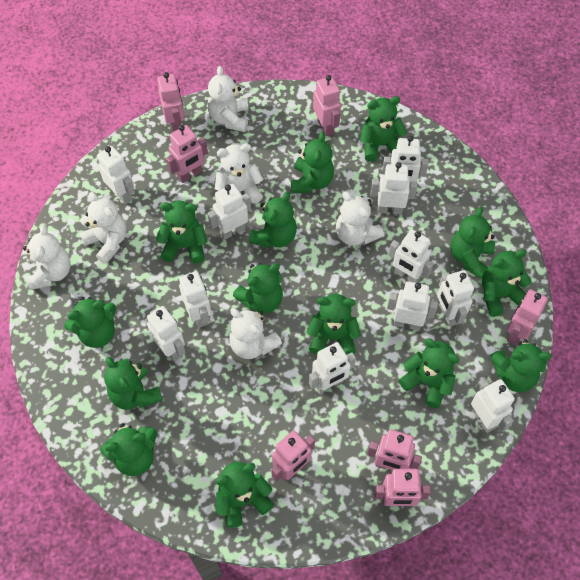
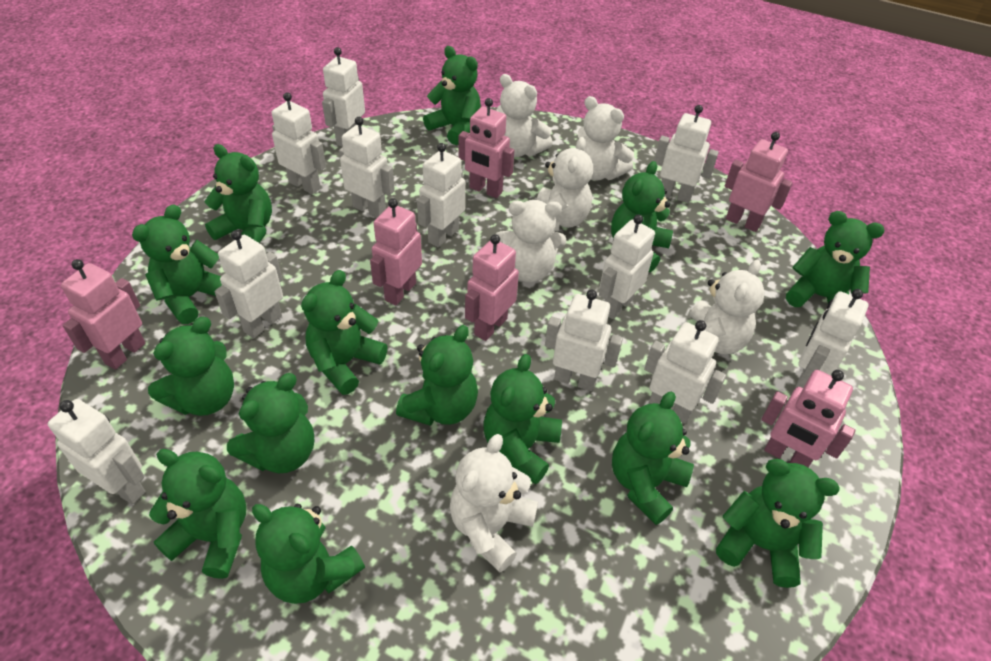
pink robot: [157,72,185,132] [166,125,208,183] [271,430,315,481] [313,75,341,136] [367,429,422,470] [374,469,431,506] [507,289,548,346] = 7 -> [61,259,145,370] [370,198,422,305] [459,98,514,198] [465,234,519,341] [724,132,793,232] [761,370,855,467] = 6

